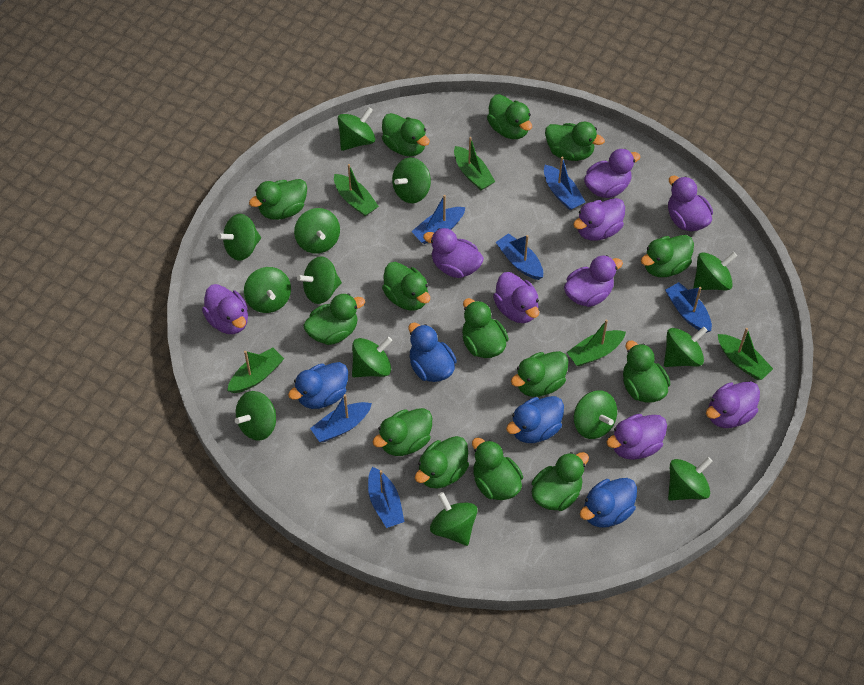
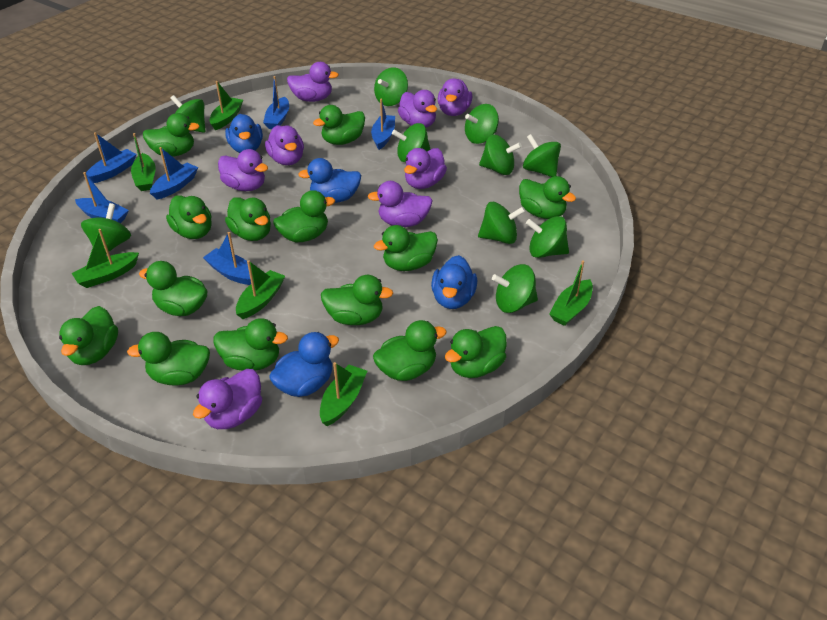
green boat: [227,348,284,393] [334,164,379,216] [454,137,495,190] [567,320,626,366] [718,328,773,380] = 5 -> [72,229,139,288] [131,133,156,191] [209,81,243,130] [236,260,285,319] [320,362,367,426] [549,260,593,326] = 6
green spinning top: [218,214,261,261] [235,391,276,441] [244,267,291,313] [294,208,340,254] [297,256,342,304] [338,107,375,151] [352,337,392,377] [392,158,431,203] [430,492,478,546] [574,390,617,439] [664,326,708,367] [668,457,712,501] [693,252,737,290] = 13 -> [81,203,131,254] [171,95,205,133] [374,67,408,106] [392,123,431,162] [465,104,499,144] [478,202,526,244] [479,135,522,175] [492,264,538,313] [523,134,561,177] [526,216,569,258] = 10
purple duck: [202,284,248,334] [423,228,484,278] [493,272,539,323] [564,255,623,307] [573,198,625,241] [584,149,640,198] [607,414,667,460] [668,175,713,231] [706,381,760,428] = 9 -> [193,369,262,429] [218,149,268,191] [265,125,304,165] [287,62,339,102] [368,181,433,227] [398,90,437,127] [404,148,447,189] [438,78,472,116] = 8

